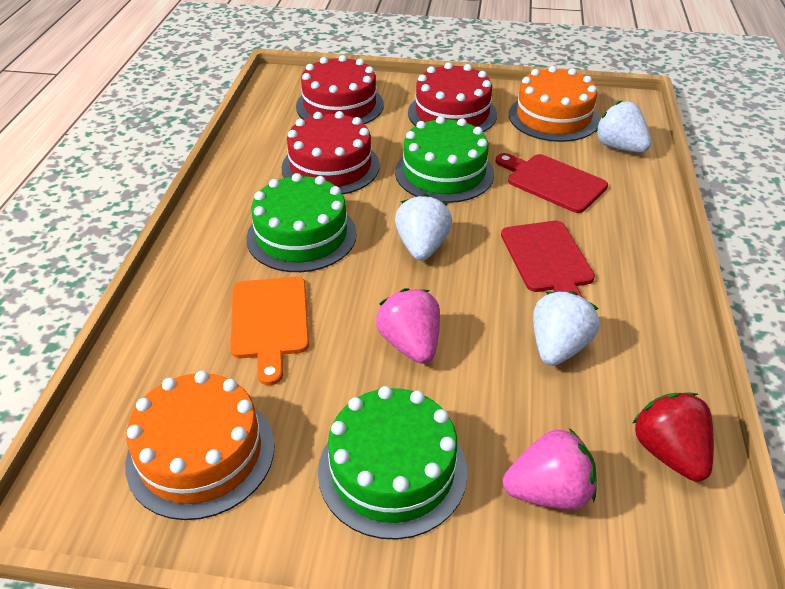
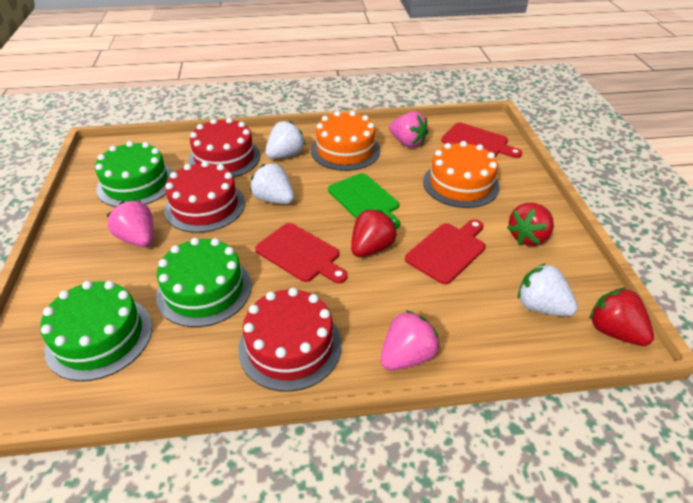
green cutting board: none = 0 -> [328,173,400,229] = 1
orange cutting board: [230,277,309,385] = 1 -> none = 0
pink strawberry: [376,288,440,364] [503,428,597,510] = 2 -> [106,200,153,247] [380,310,440,370] [389,112,428,148] = 3
red cutting board: [496,153,608,213] [501,221,595,297] = 2 -> [255,223,348,283] [405,219,486,284] [441,123,522,158] = 3
red strawberry: [632,392,714,482] = 1 -> [351,209,397,257] [507,203,554,246] [589,287,654,346] = 3

